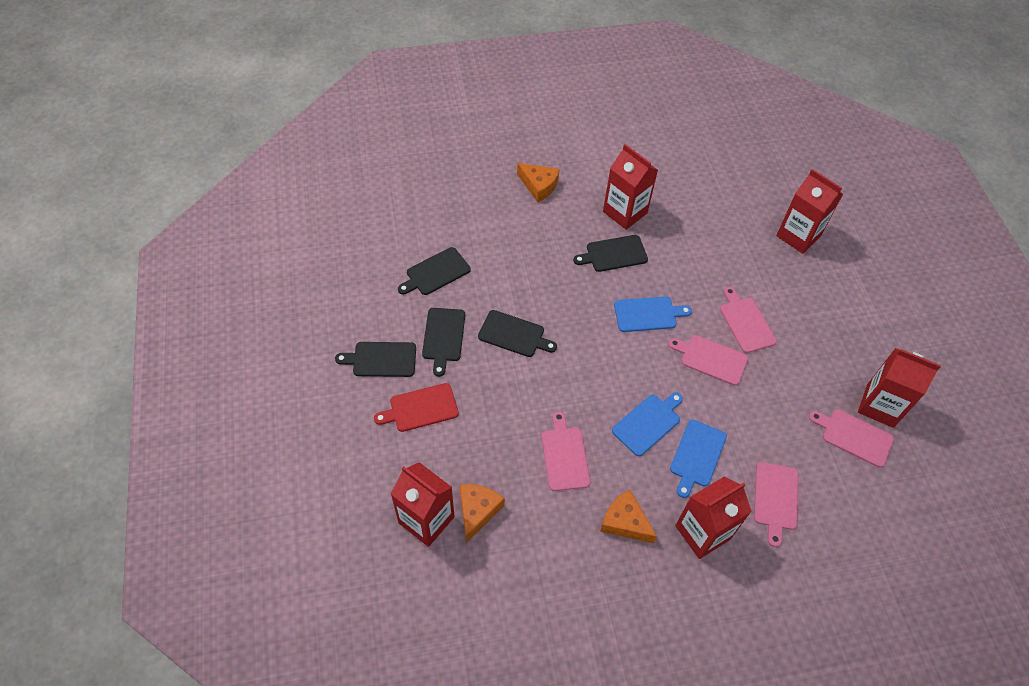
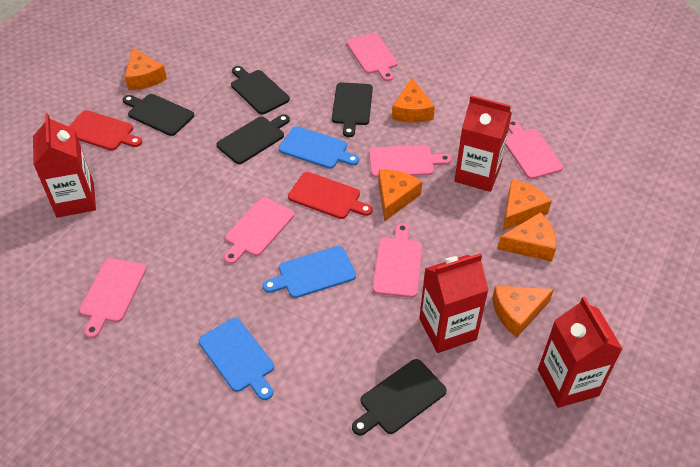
orange cheese: [460,484,505,543] [517,163,560,202] [600,489,657,543] = 3 -> [125,48,167,90] [378,170,422,222] [392,78,435,123] [492,286,554,337] [497,212,556,262] [503,179,552,230] = 6
pink cutting board: [542,411,590,491] [668,335,748,386] [720,287,777,353] [754,462,798,547] [809,409,894,467] = 5 -> [79,258,146,338] [224,197,294,264] [347,33,398,81] [369,145,452,178] [373,223,422,298] [505,119,563,179] = 6
red carton: [391,462,455,547] [603,144,658,230] [675,477,752,559] [776,169,843,254] [858,348,941,428] = 5 -> [33,113,96,218] [419,253,489,353] [454,95,512,192] [538,297,623,408] = 4
red cutting board: [374,383,459,432] = 1 -> [69,110,142,151] [288,172,373,219] = 2

